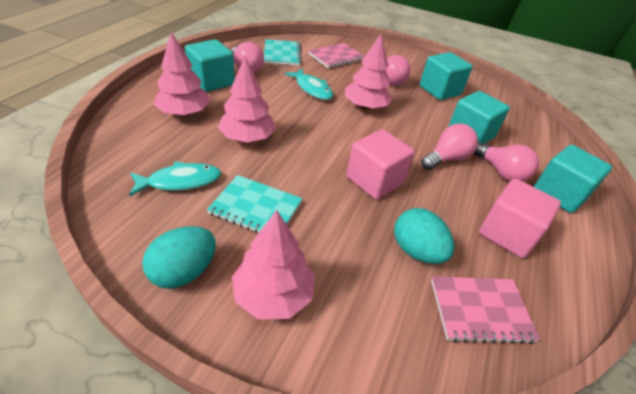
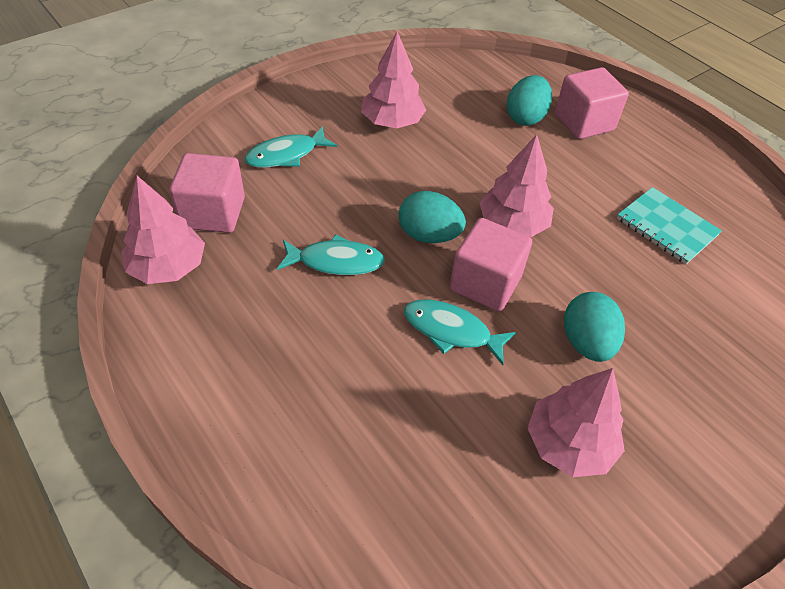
pink cube: [346,129,415,200] [479,179,561,258] = 2 -> [169,153,245,233] [450,218,532,311] [555,67,629,139] = 3
pink light bulb: [231,42,264,73] [385,55,411,86] [421,123,478,170] [474,143,539,182] = 4 -> none = 0
pink notebook: [308,43,364,69] [431,276,540,344] = 2 -> none = 0
turquoise cube: [185,39,235,92] [420,52,473,100] [448,91,510,144] [534,145,612,213] = 4 -> none = 0
turquoise egg: [142,226,216,289] [394,208,454,264] = 2 -> [399,191,466,243] [506,75,552,126] [564,292,625,362] = 3
turquoise fish: [129,161,221,196] [284,68,333,100] = 2 -> [244,126,337,168] [277,235,385,275] [404,300,516,365] = 3
turquoise notebook: [207,175,302,233] [264,39,301,66] = 2 -> [617,187,722,264] = 1

